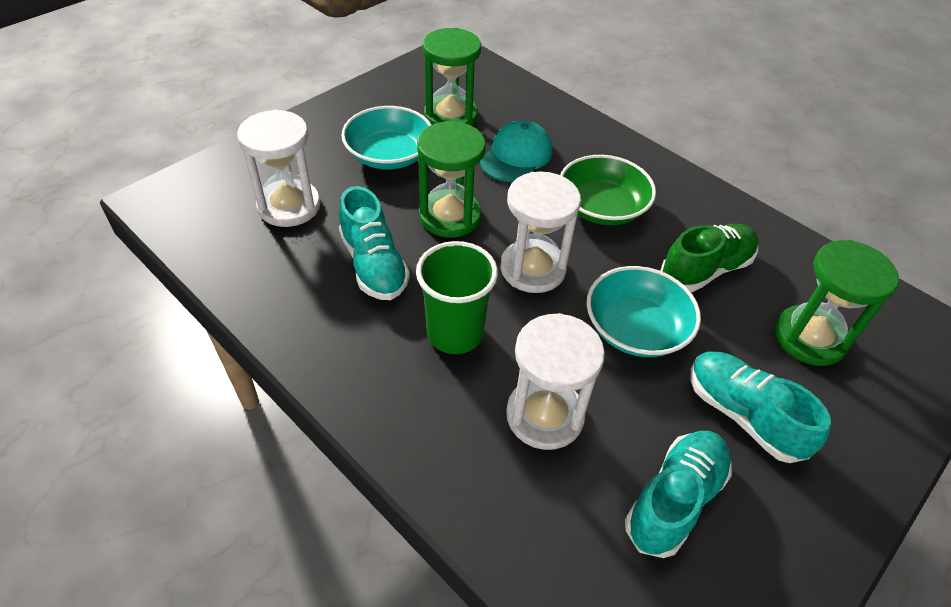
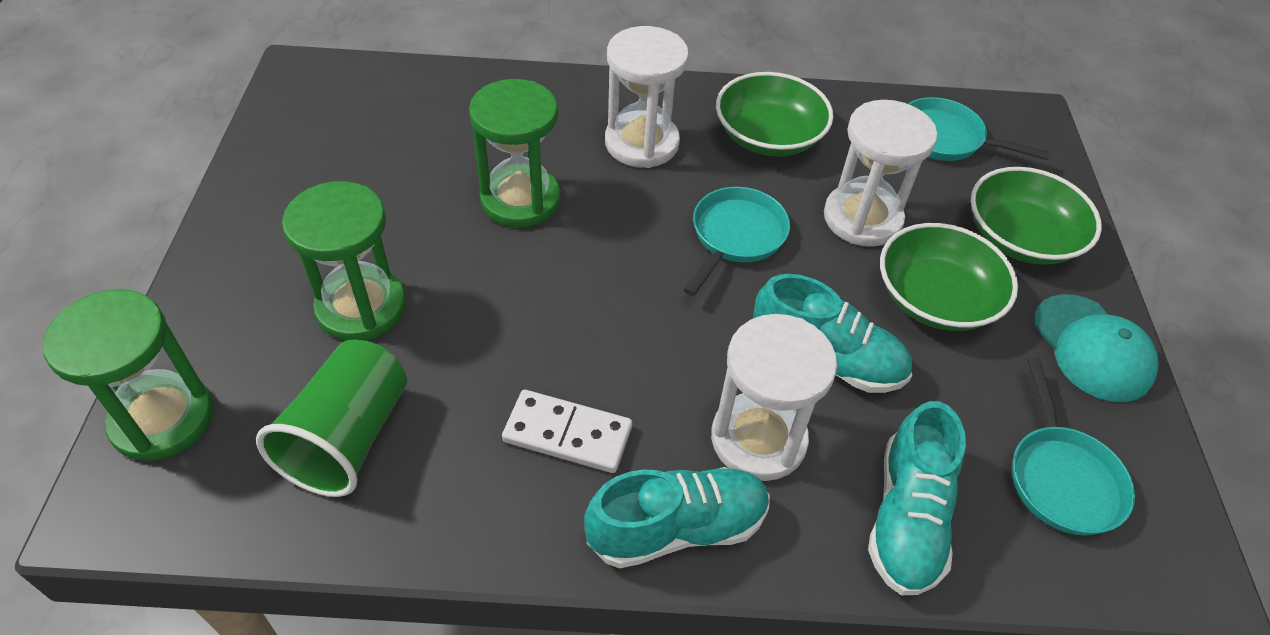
green bowl: [560,155,656,225] = 1 -> [716,72,833,157] [880,223,1018,331] [970,167,1102,265] = 3
green shoe: [660,224,759,292] = 1 -> none = 0
turquoise bowl: [341,106,432,169] [587,266,701,357] = 2 -> none = 0
turquoise pan: none = 0 -> [684,187,790,296] [908,97,1050,161] [1012,358,1135,536] = 3
white domino: none = 0 -> [502,390,632,473] = 1

